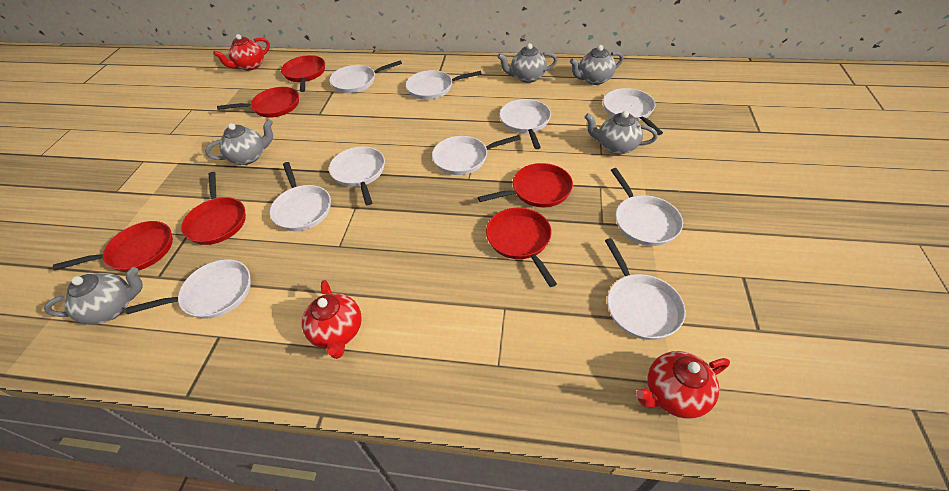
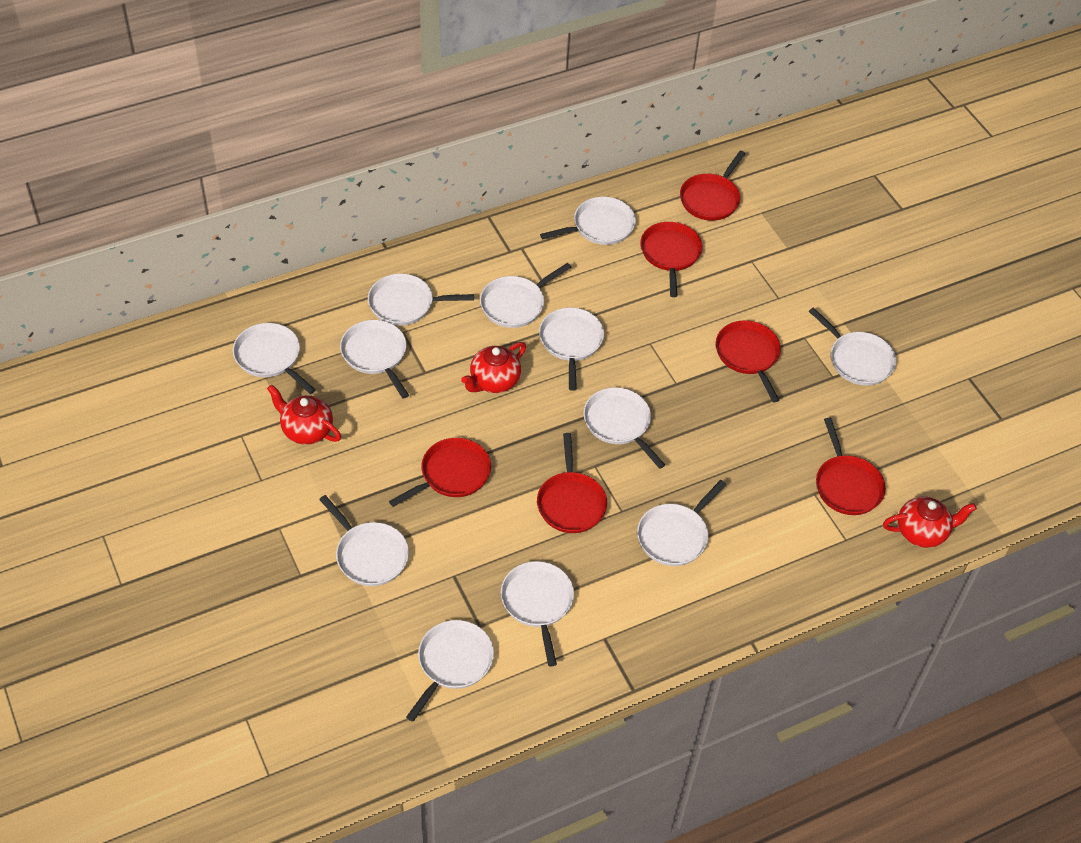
grey teapot: [44,267,143,325] [205,119,273,165] [498,43,557,83] [570,45,623,85] [584,111,658,155] = 5 -> none = 0
white pan: [126,259,251,319] [270,162,331,231] [329,60,402,93] [329,147,385,205] [406,70,482,100] [432,135,520,175] [499,99,551,149] [603,88,663,135] [605,238,686,340] [611,168,683,246] = 10 -> [233,323,316,394] [319,495,409,586] [340,320,409,399] [368,274,474,326] [406,620,494,722] [480,263,571,328] [501,561,574,666] [539,308,604,391] [540,197,636,245] [583,387,665,469] [637,480,726,566] [809,307,896,386] = 12

